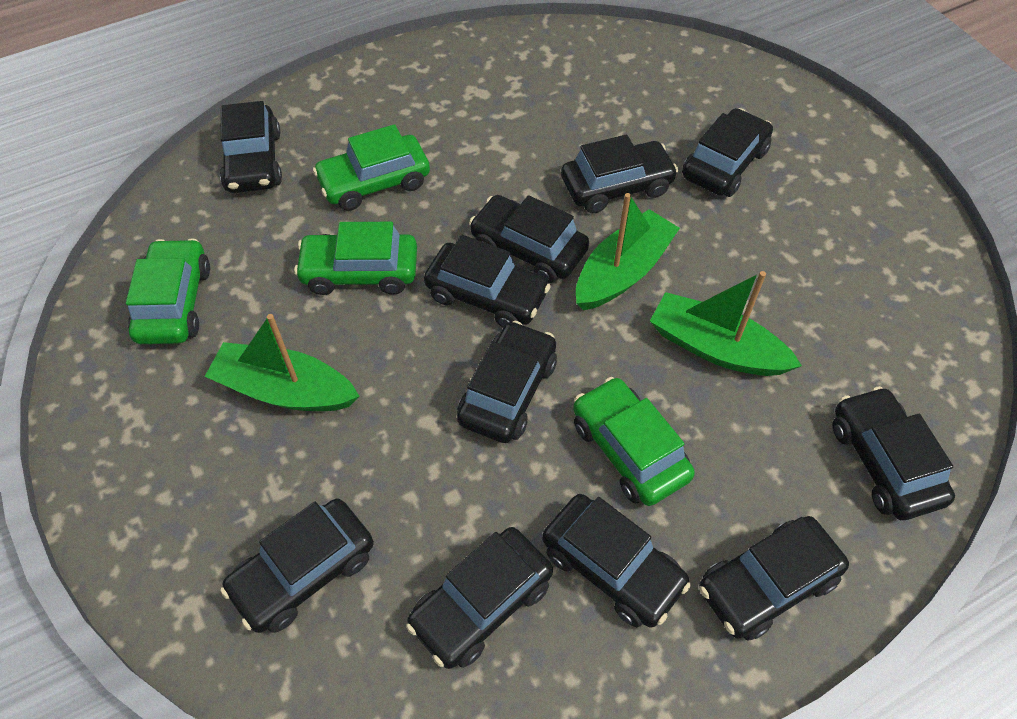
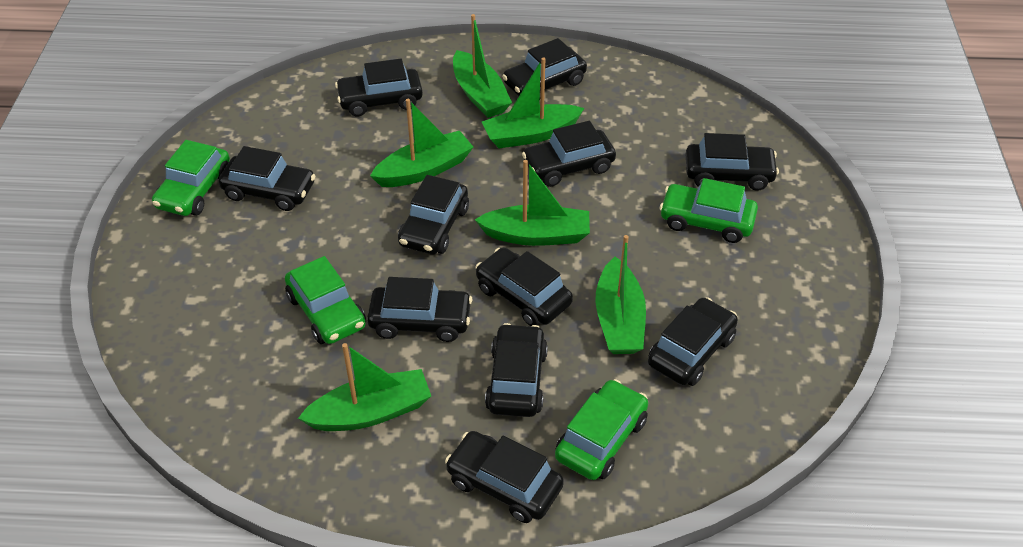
green boat: [204,314,359,411] [576,193,680,310] [650,271,802,376] = 3 -> [298,343,431,431] [370,99,473,187] [453,14,512,118] [475,160,590,246] [482,57,585,148] [595,235,646,354] = 6

